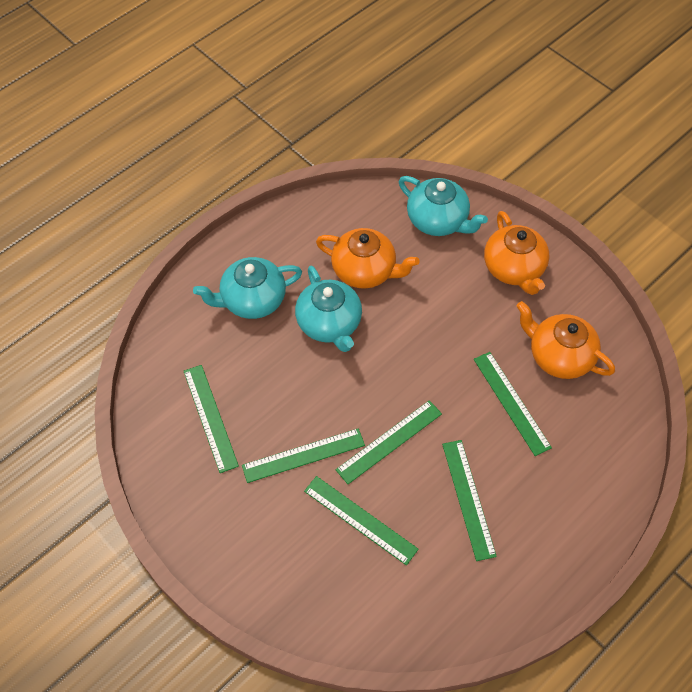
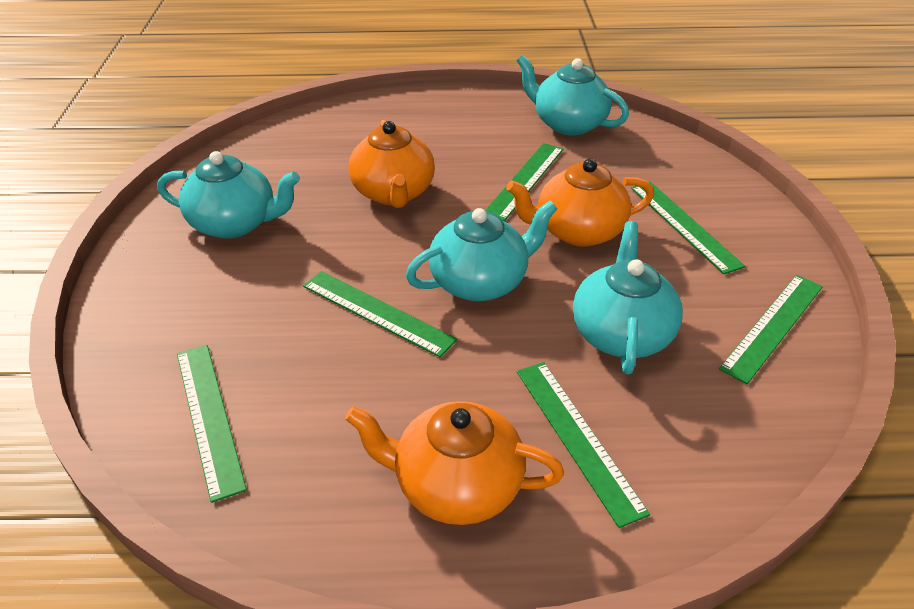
turquoise teapot: [193,257,302,319] [295,266,362,352] [399,176,488,236] = 3 -> [157,151,300,239] [406,201,558,301] [517,55,629,135] [573,221,683,374] = 4

